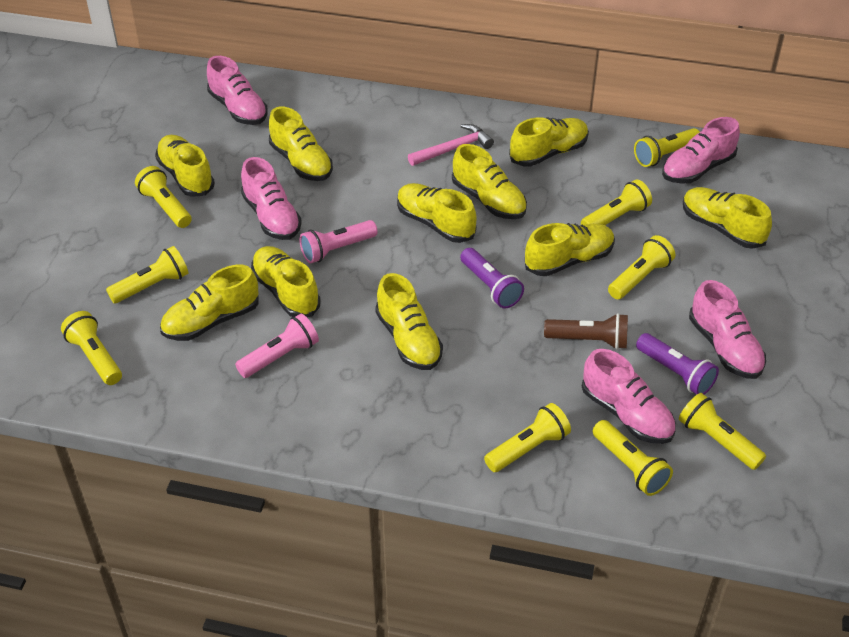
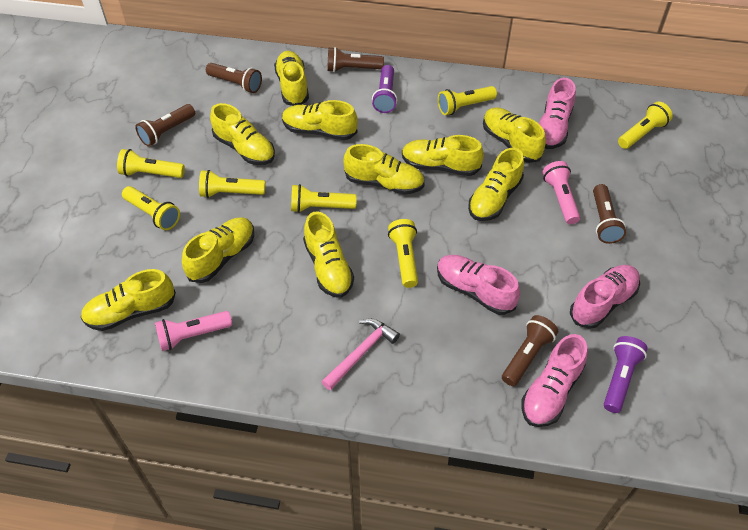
brown flashlight: [544,313,628,349] = 1 -> [135,104,195,146] [206,63,262,93] [327,47,384,72] [502,315,558,386] [593,184,626,244] = 5
pink shoe: [207,56,268,125] [241,157,302,240] [582,349,675,444] [662,117,740,184] [689,280,766,379] = 5 -> [437,255,520,315] [521,334,588,427] [539,78,576,149] [570,265,640,329] = 4
yellow flashlight: [61,311,122,385] [106,246,188,304] [135,166,192,228] [484,403,571,472] [581,179,652,225] [593,420,673,496] [608,235,675,299] [634,128,700,167] [679,393,766,470] = 9 -> [117,149,185,178] [122,186,180,230] [199,170,265,198] [291,184,357,213] [388,219,418,288] [438,86,497,115] [618,102,673,149] = 7

